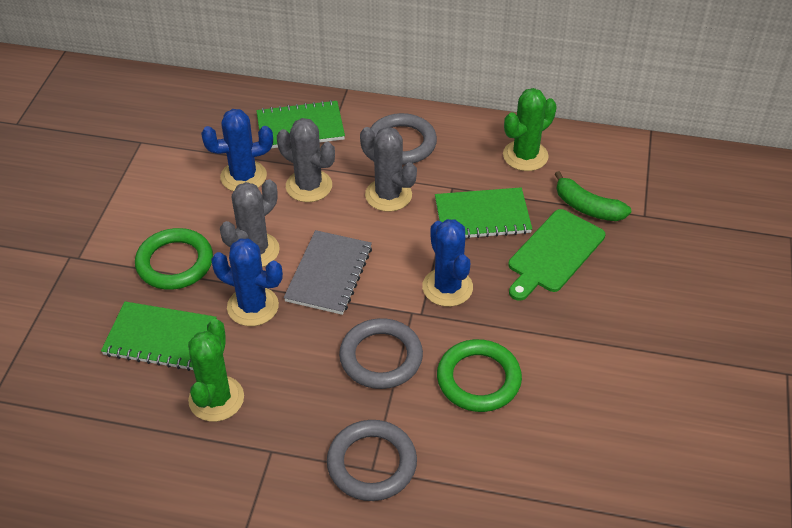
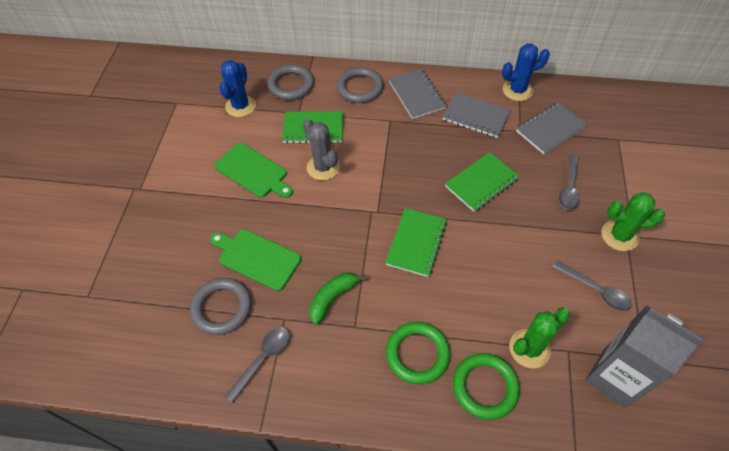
blue cactus: [201,109,273,191] [211,239,283,326] [422,219,473,307] = 3 -> [219,60,256,117] [502,43,550,101] = 2
green cutting board: [508,209,605,301] = 1 -> [210,229,301,291] [214,143,293,198] = 2
grey cactus: [220,179,280,267] [277,118,335,202] [360,127,417,212] = 3 -> [303,119,340,180] = 1
grey carton: none = 0 -> [585,305,704,408] = 1
grey notebook: [284,230,372,315] = 1 -> [389,69,446,119] [443,92,511,138] [516,102,587,154] = 3
grey spoon: none = 0 -> [225,327,290,403] [553,260,632,311] [559,154,580,210] = 3

